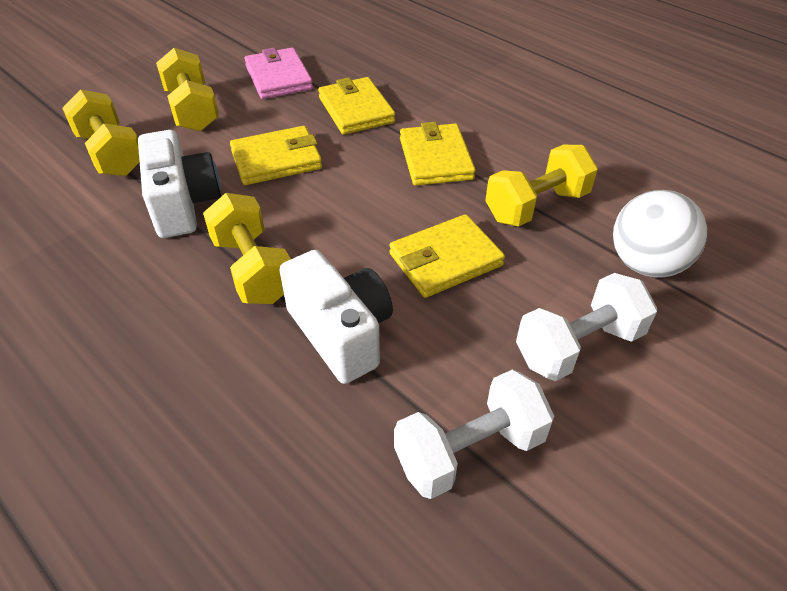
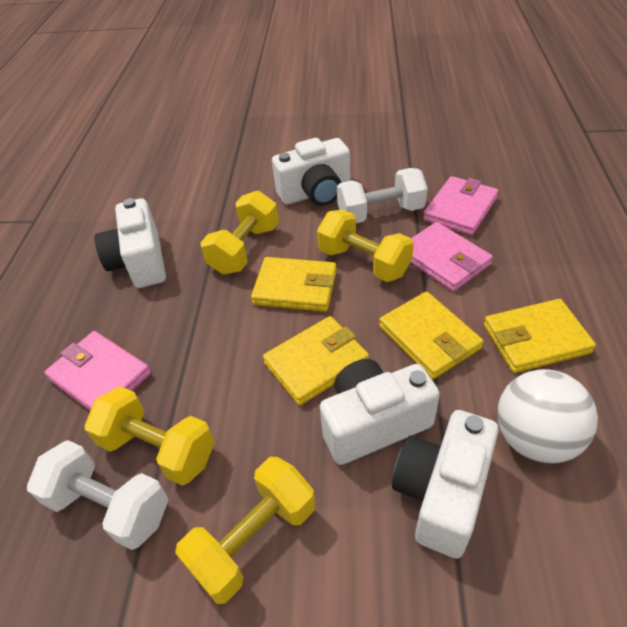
pink wallet: [244,48,313,99] = 1 -> [44,331,151,411] [410,222,493,292] [423,176,498,235] = 3
white camera: [138,130,221,238] [280,250,393,384] = 2 -> [94,198,166,288] [272,138,351,206] [320,359,440,465] [392,410,499,558] = 4

